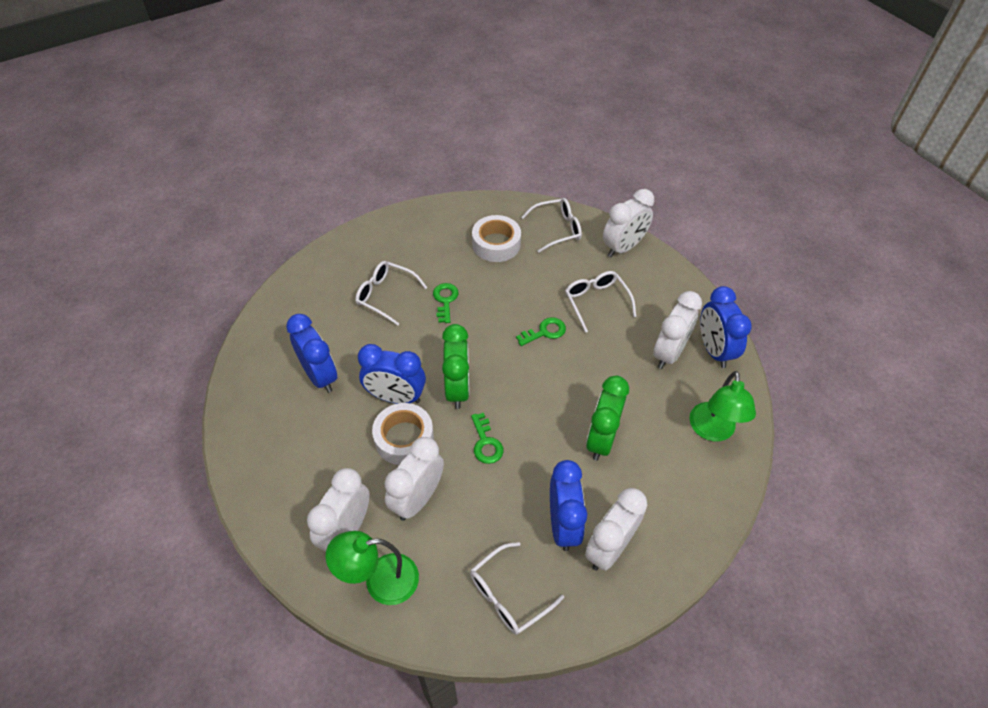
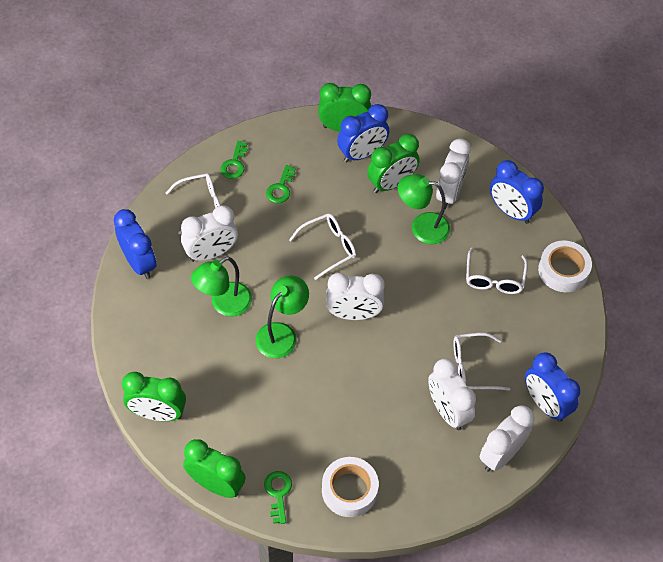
green clock: [442,324,469,409] [586,376,629,461] = 2 -> [122,372,186,421] [183,439,246,498] [319,83,371,132] [367,134,420,193] = 4
green lamp: [326,531,419,605] [689,371,756,441] = 2 -> [191,257,252,317] [256,275,309,358] [398,174,450,244] = 3

